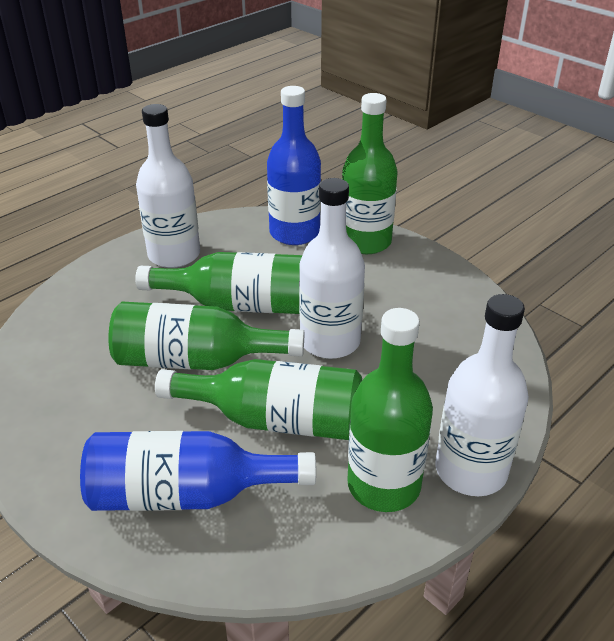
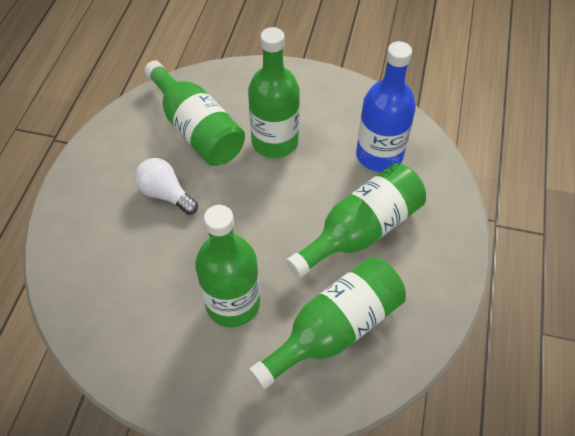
blue bottle: [80,431,316,511] [267,86,321,245] = 2 -> [356,41,416,172] = 1
white bottle: [136,104,200,268] [299,178,365,359] [435,294,529,496] = 3 -> none = 0
white light bulb: none = 0 -> [135,158,198,215] = 1

